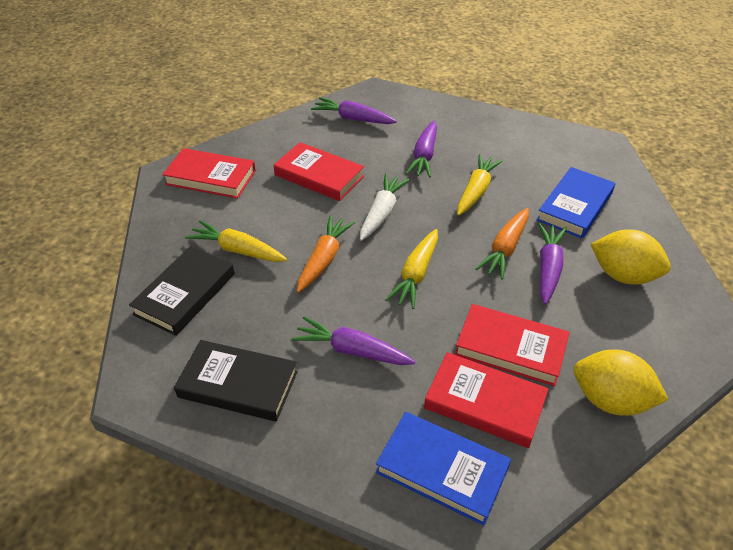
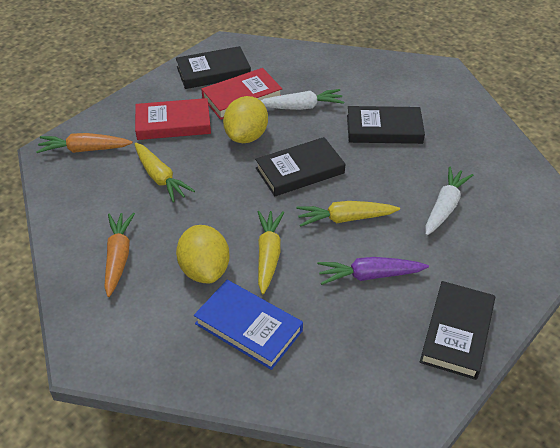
black book: [129,246,235,336] [174,340,298,421] = 2 -> [176,46,251,89] [255,137,345,197] [347,106,425,144] [420,281,495,380] = 4
blue book: [376,412,511,526] [536,167,615,238] = 2 -> [194,280,303,370] = 1
purple carrot: [292,317,415,365] [311,97,397,124] [406,121,437,178] [538,223,567,305] = 4 -> [317,257,429,285] = 1
red book: [162,148,256,199] [274,142,364,201] [424,352,549,448] [455,304,570,386] = 4 -> [135,98,211,140] [201,68,282,120] = 2
white carrot: [360,174,409,241] = 1 -> [260,89,344,110] [426,167,473,235] = 2

